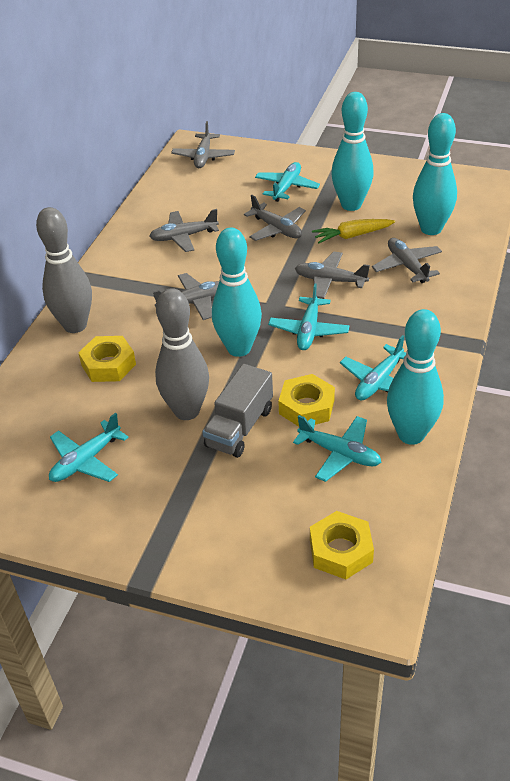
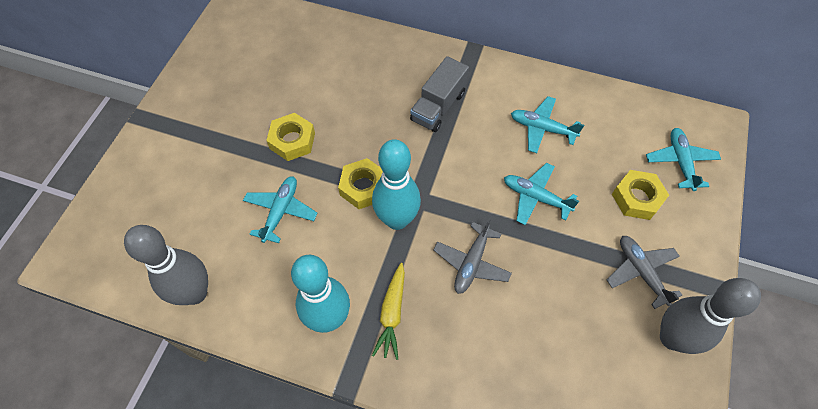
grey plane: [149,209,219,252] [153,273,219,320] [171,121,235,168] [244,195,306,241] [295,252,370,299] [372,238,442,283] = 6 -> [433,218,512,294] [607,236,682,309] = 2
turquoise bowling pin: [212,228,262,357] [332,92,374,211] [387,309,444,445] [413,113,457,235] = 4 -> [291,255,350,333] [372,139,421,230] = 2
turquoise plane: [49,413,129,482] [255,162,320,202] [268,283,350,350] [293,415,381,482] [340,335,406,400] = 5 -> [243,176,317,243] [504,163,579,225] [511,96,584,153] [646,128,721,191] = 4

